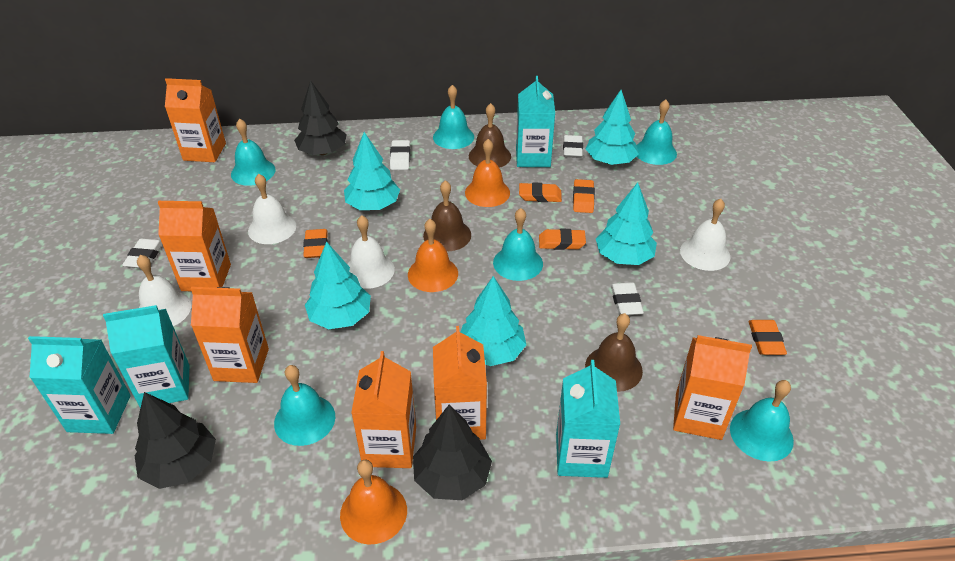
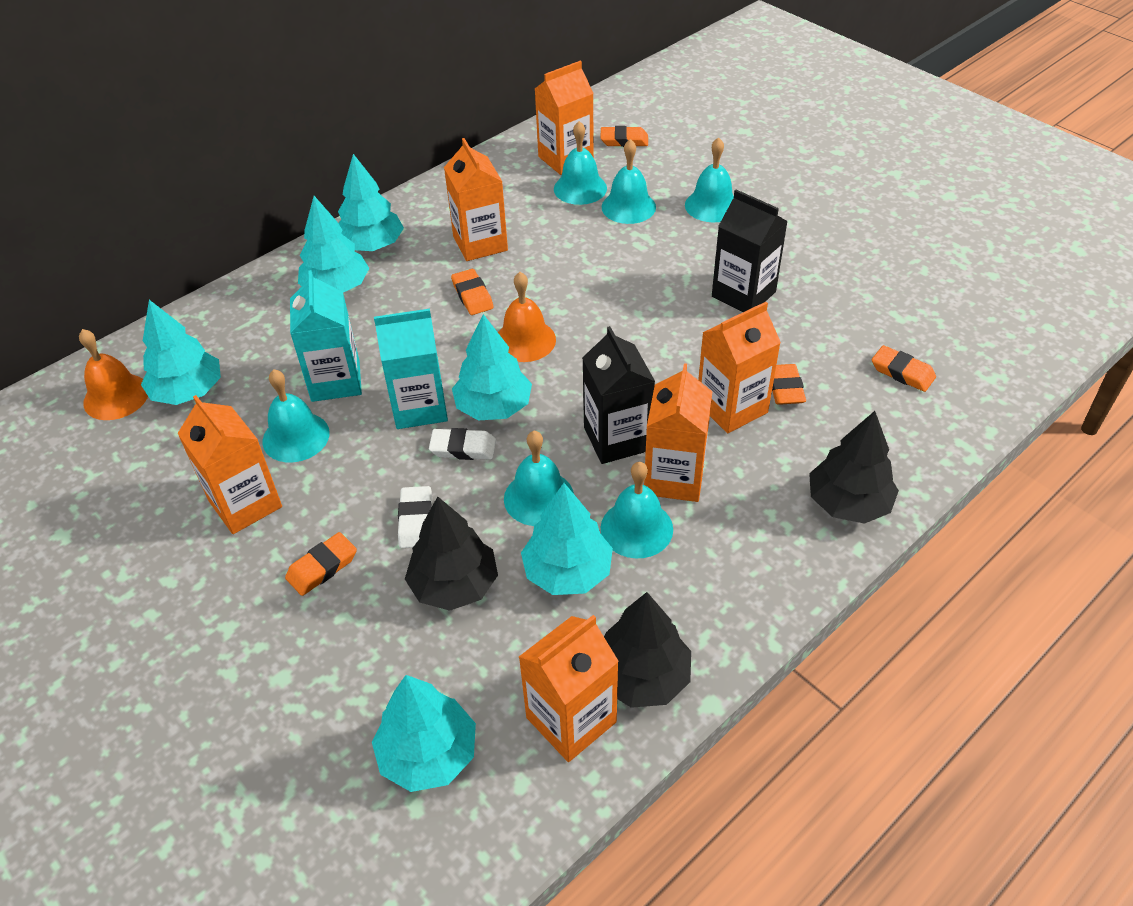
black carton: none = 0 -> [582,326,655,464] [712,190,788,312] = 2
brown bell: [423,180,471,252] [469,103,511,168] [585,313,643,392] = 3 -> none = 0
orange bell: [340,459,407,544] [408,219,458,292] [465,139,510,207] = 3 -> [79,329,148,420] [498,272,556,362] = 2
turquoise carton: [28,336,131,434] [103,305,189,408] [516,76,555,167] [556,360,620,478] = 4 -> [290,270,362,402] [374,309,448,429] = 2
turquoise tree: [305,241,371,329] [344,132,400,210] [461,276,526,366] [586,90,639,165] [596,182,657,265] = 5 -> [141,300,221,405] [298,196,369,292] [338,154,404,251] [372,675,476,792] [452,314,532,420] [521,483,613,595] = 6
white bell: [137,255,192,326] [248,174,296,244] [347,215,395,289] [680,199,730,271] = 4 -> none = 0
white eraser: [122,239,162,268] [390,140,410,170] [563,135,583,158] [611,282,644,315] = 4 -> [398,486,432,548] [429,428,496,460] = 2

